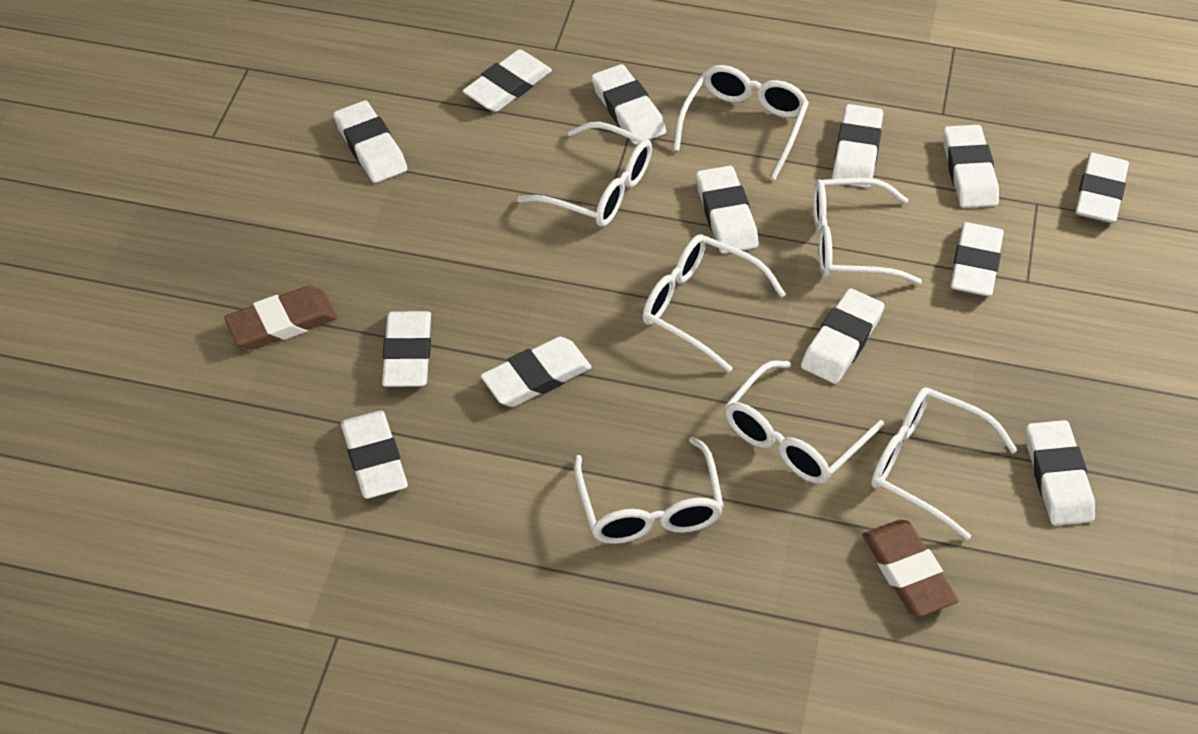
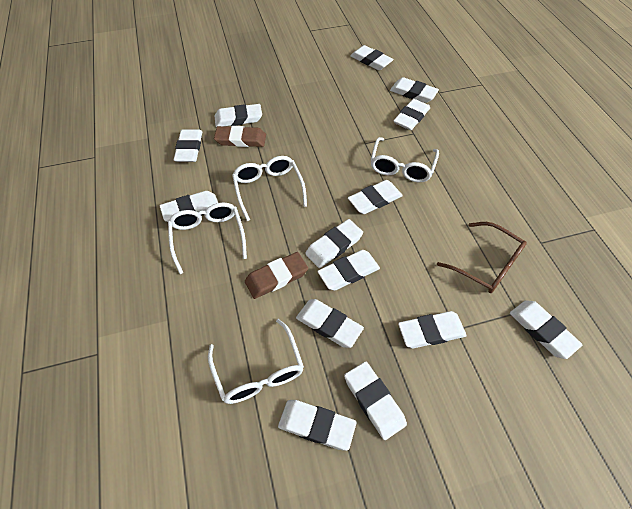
brown glasses: none = 0 -> [437,222,527,293] = 1
white eraser: [334,100,407,183] [341,411,408,499] [382,311,431,387] [462,49,552,112] [481,337,592,407] [591,64,666,145] [696,166,759,254] [801,288,885,384] [832,104,883,188] [943,125,999,208] [950,222,1004,296] [1026,420,1095,526] [1075,153,1129,223] = 13 -> [160,191,218,222] [173,129,202,162] [214,104,262,127] [278,400,357,451] [296,299,364,348] [305,219,363,268] [317,250,380,291] [344,362,407,440] [348,180,403,214] [350,45,394,70] [390,77,439,103] [393,99,430,130] [398,311,467,349] [510,300,583,359] = 14
white glasses: [517,122,652,227] [574,437,724,544] [642,234,786,372] [673,65,809,180] [725,360,884,484] [813,178,922,285] [871,387,1017,540] = 7 -> [168,202,247,274] [208,319,304,404] [232,156,307,221] [371,137,439,182] = 4

